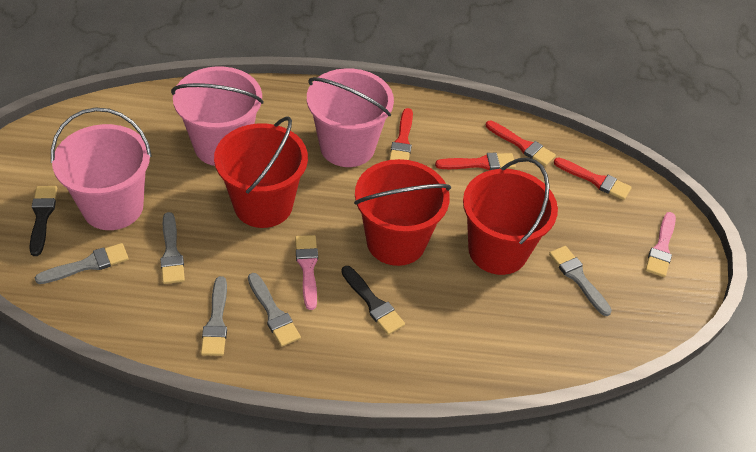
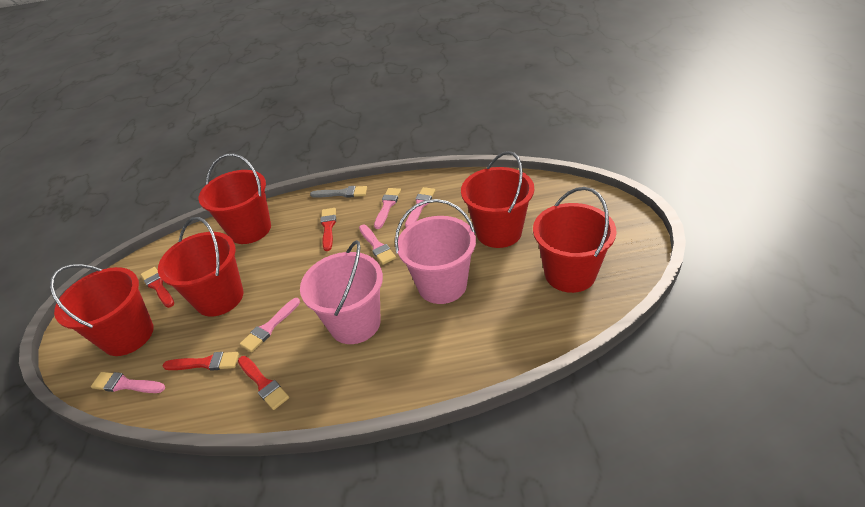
black brush: [29,186,57,256] [341,266,405,335] = 2 -> none = 0
grey brush: [35,243,129,284] [160,212,185,284] [201,276,227,356] [248,273,301,347] [549,246,612,316] = 5 -> [310,186,367,198] = 1
pink brush: [295,235,318,310] [645,212,676,277] = 2 -> [91,372,165,393] [240,298,300,352] [359,225,396,265] [374,188,401,229] [405,187,436,227] = 5
pink bucket: [51,107,152,230] [171,66,264,166] [307,68,394,167] = 3 -> [300,240,383,344] [395,199,476,304] = 2
red bucket: [214,117,308,228] [354,159,451,266] [463,158,558,275] = 3 -> [50,264,154,356] [158,217,244,317] [199,154,271,244] [461,151,534,248] [533,187,617,293] = 5

